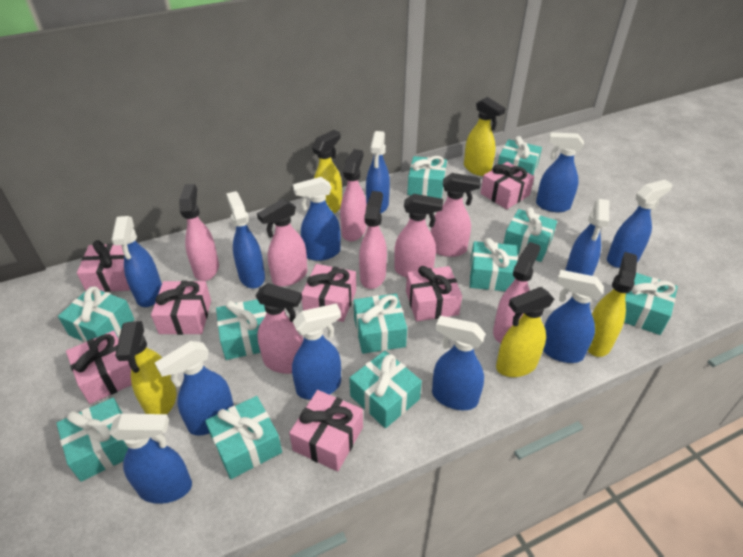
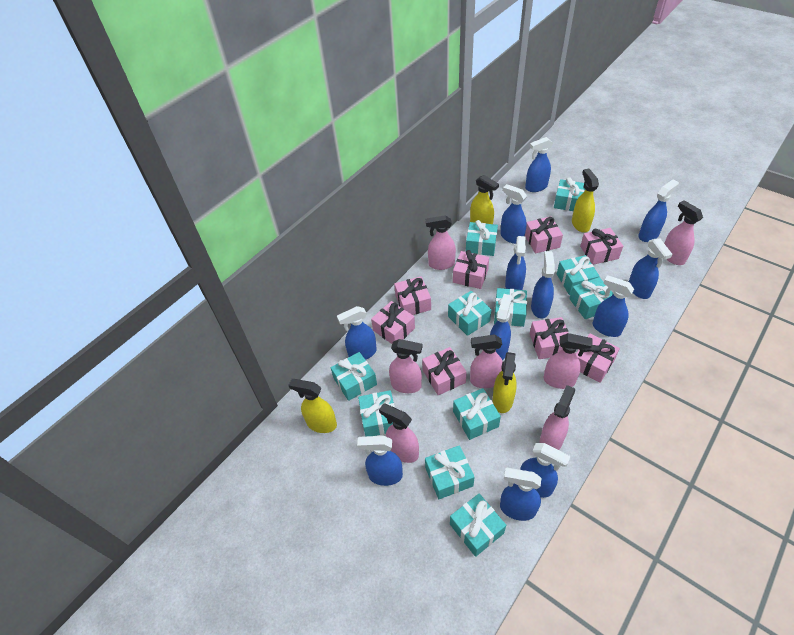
pink gift: [66,331,132,404] [77,240,130,292] [151,280,211,335] [289,390,363,472] [302,264,356,322] [406,266,462,322] [481,162,534,209] = 7 -> [371,301,415,344] [394,276,431,315] [422,347,467,395] [453,250,489,289] [525,216,563,253] [530,317,568,359] [576,334,620,383] [580,228,623,265] = 8
pink spray bottle: [179,184,219,281] [256,283,303,374] [257,199,308,287] [340,149,367,242] [359,191,387,289] [394,194,443,278] [431,173,481,257] [493,242,541,343] = 8 -> [379,403,419,463] [389,339,422,393] [426,215,456,270] [470,335,503,388] [539,385,575,450] [543,333,592,389] [664,200,703,265] = 7
yellow spray bottle: [115,321,177,414] [312,130,342,214] [464,97,506,176] [496,287,554,377] [588,252,637,357] = 5 -> [288,379,337,433] [470,175,499,224] [492,352,517,413] [572,169,599,232] = 4

